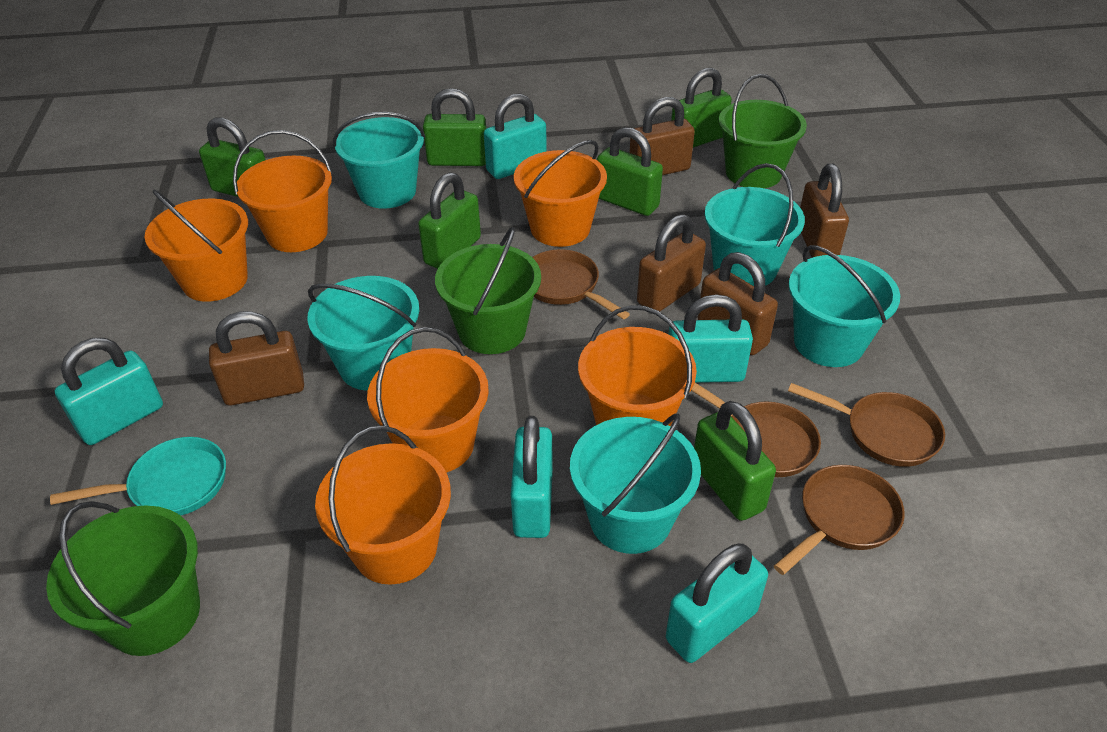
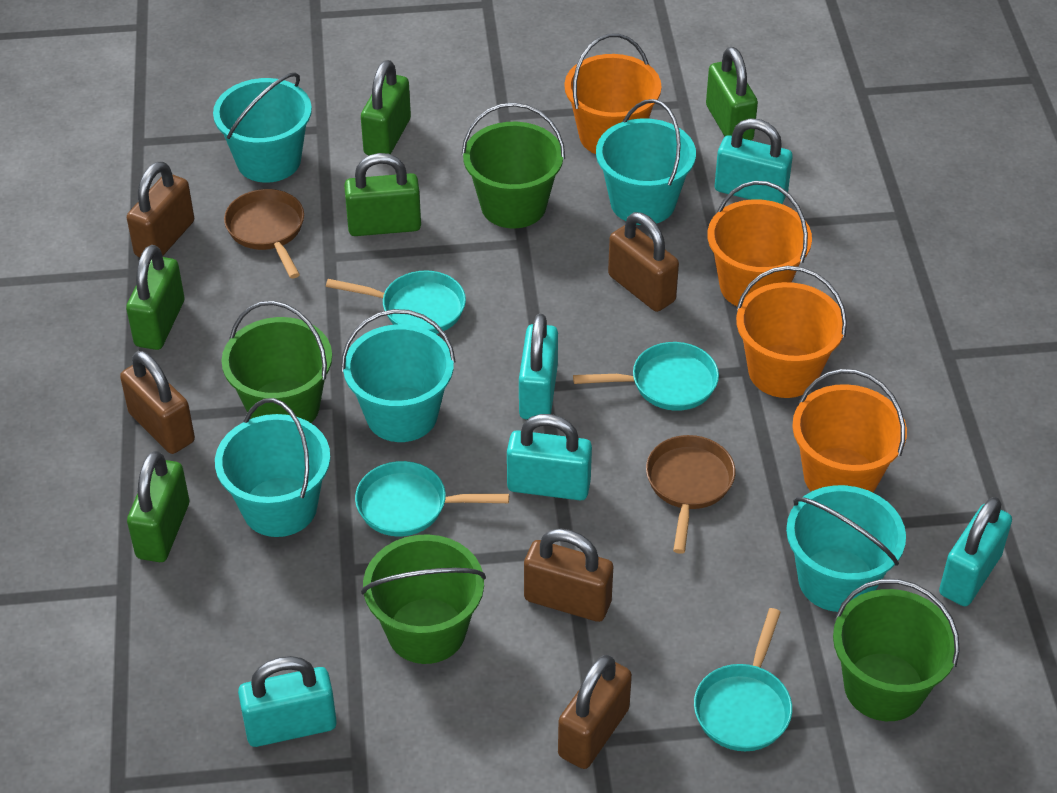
brown pan: [533,249,630,319] [691,383,821,477] [774,465,905,575] [788,383,945,467] = 4 -> [224,189,304,278] [646,435,735,554] = 2
green bucket: [46,501,200,656] [435,227,541,354] [719,74,807,188] = 3 -> [221,301,332,423] [361,534,486,664] [462,102,565,229] [833,579,960,721] = 4
green padlock: [199,118,265,197] [418,172,481,269] [423,88,486,166] [597,127,663,216] [671,68,732,148] [694,401,776,521] = 6 -> [126,245,184,350] [127,451,189,562] [344,153,421,236] [361,60,411,155] [706,47,758,140] = 5
orange bucket: [144,190,248,302] [233,130,332,252] [315,425,451,585] [367,327,489,473] [514,140,607,247] [578,305,697,426] = 6 -> [564,34,662,154] [707,181,812,306] [736,266,847,398] [792,369,907,493] = 4
turquoise pan: [50,437,226,515] = 1 -> [326,270,466,334] [355,461,509,536] [573,342,719,411] [694,608,792,751] = 4

